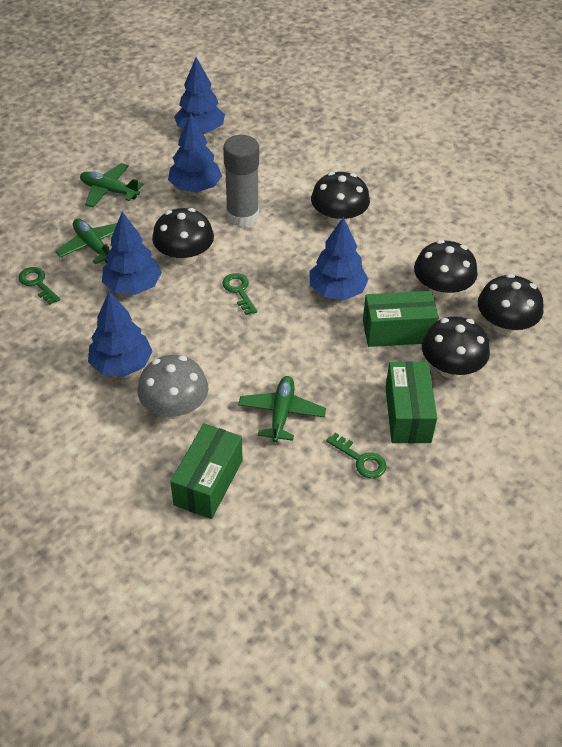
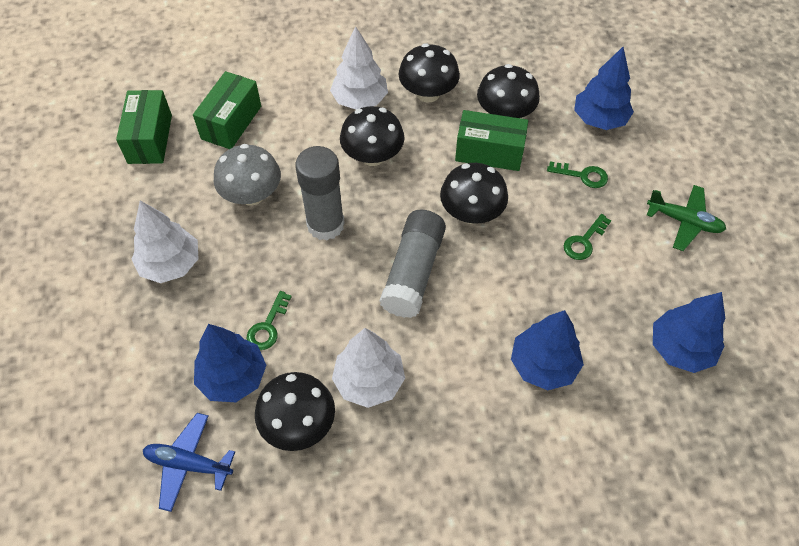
blue plane: none = 0 -> [143,413,235,512] = 1
blue tree: [88,291,152,377] [102,212,162,295] [168,113,222,192] [174,57,225,134] [310,217,369,300] = 5 -> [194,324,266,402] [511,310,584,390] [574,47,634,130] [653,292,725,373] = 4
green plane: [55,219,117,264] [80,163,143,207] [238,376,326,442] = 3 -> [647,185,726,251] = 1
grey glue stick: [223,135,259,227] = 1 -> [295,146,345,241] [379,210,446,318] = 2
white tree: none = 0 -> [132,201,199,283] [330,26,388,109] [332,328,405,408] = 3

